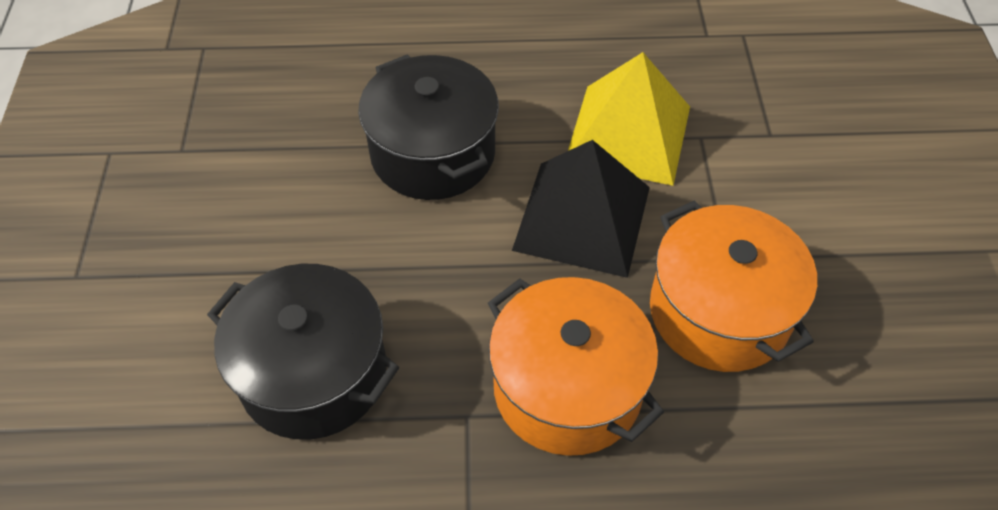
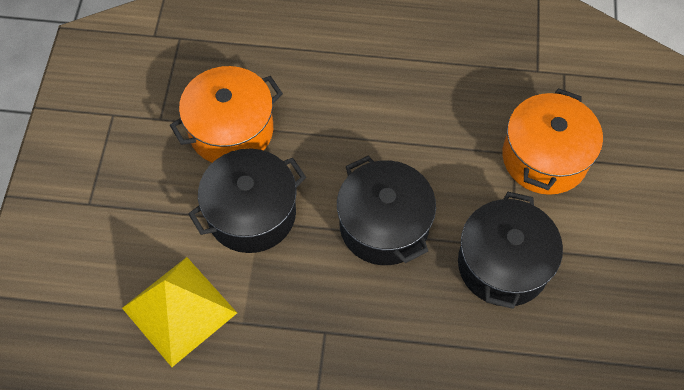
black pot: [207,264,399,440] [358,54,499,200] = 2 -> [188,148,306,253] [337,156,436,265] [458,192,563,309] = 3
black pyramid: [512,140,650,278] = 1 -> none = 0

